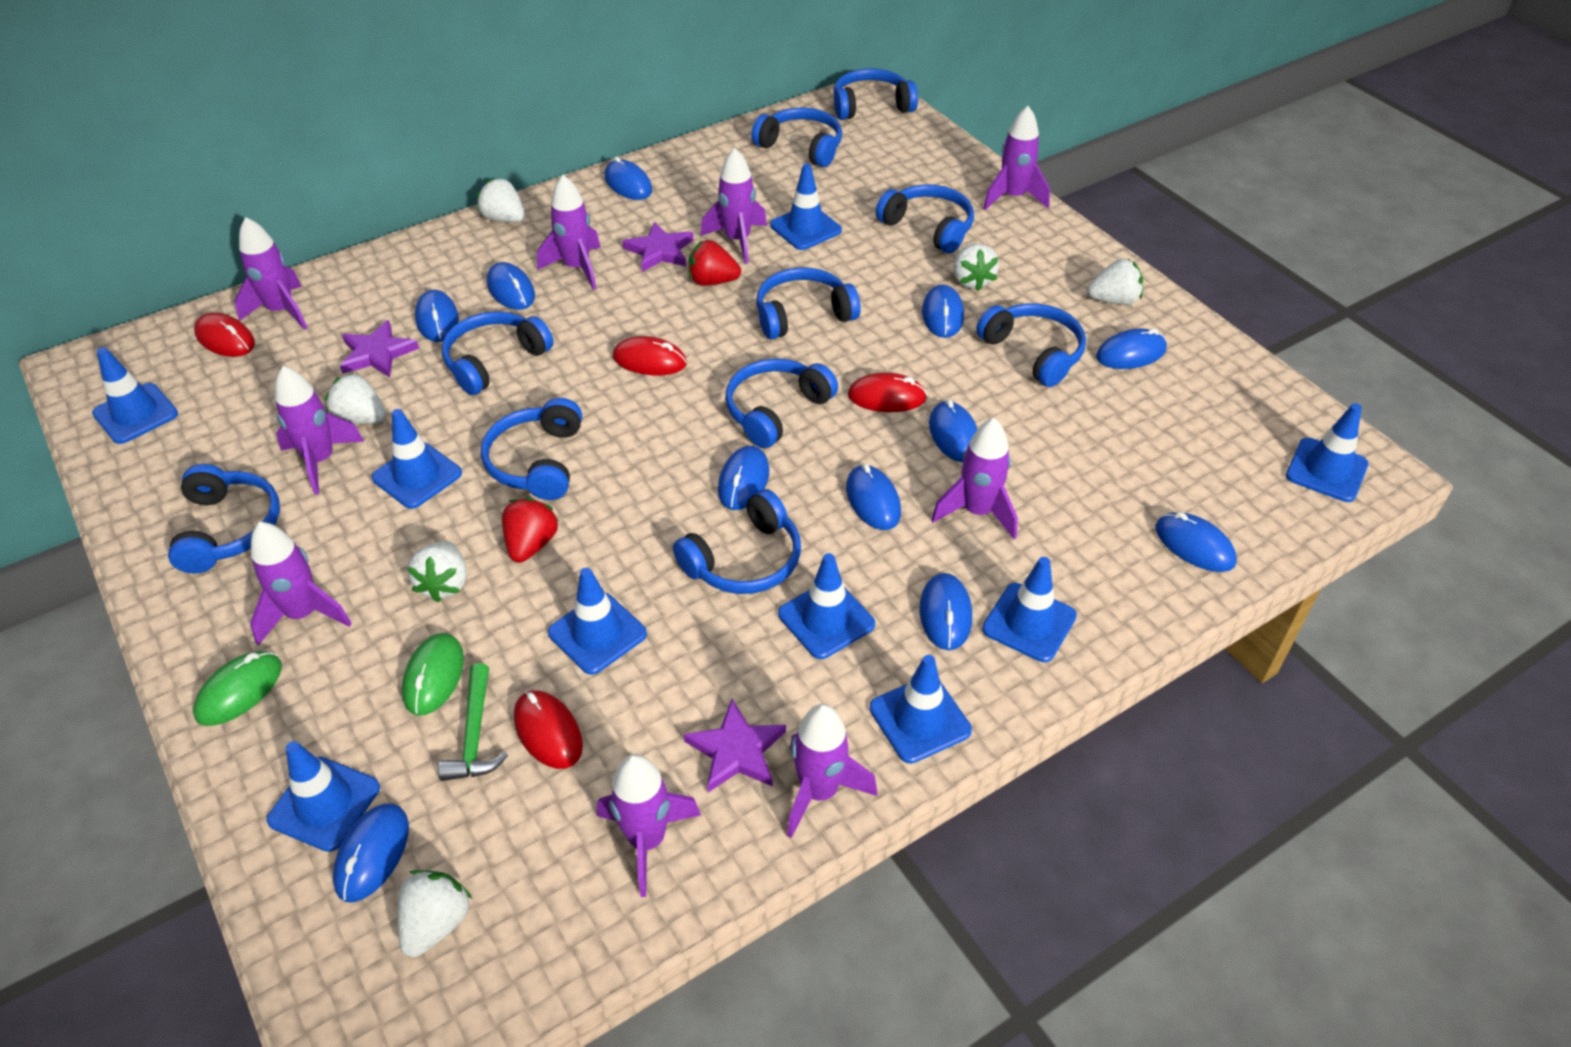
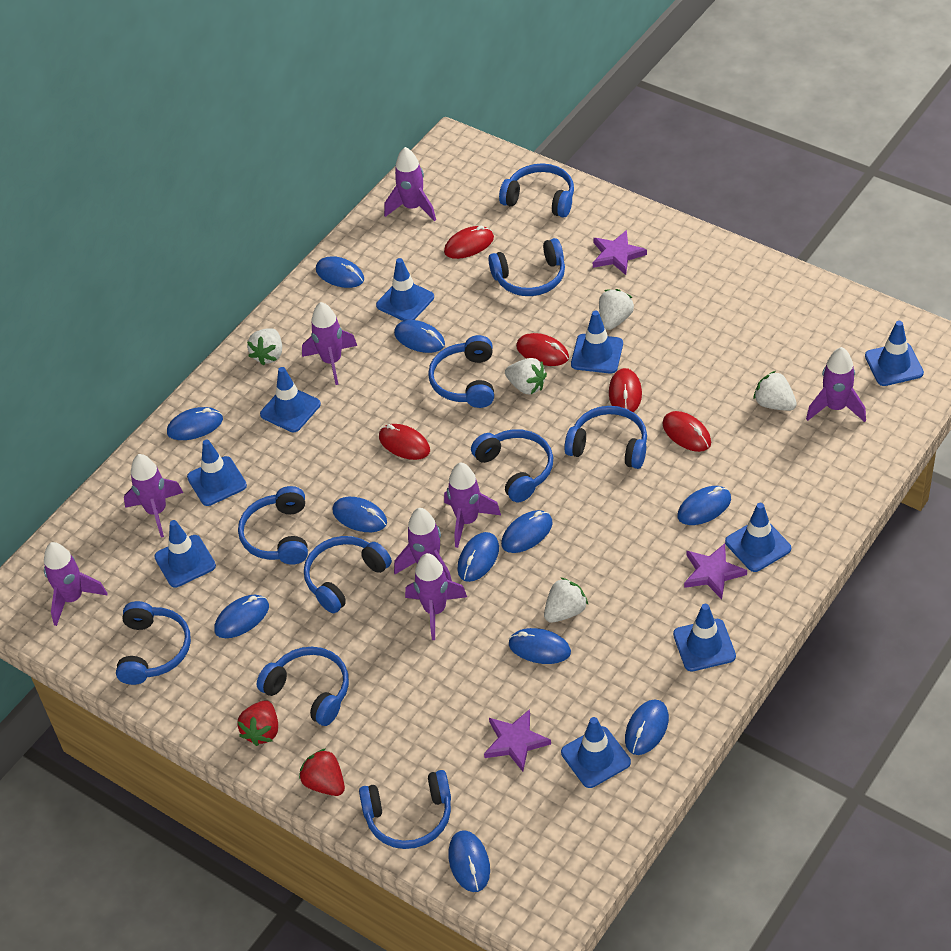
green hammer: [438,663,508,781] = 1 -> none = 0
green mouse: [193,651,282,726] [402,633,464,716] = 2 -> none = 0
purple rocket: [235,217,307,330] [250,522,352,646] [275,366,364,495] [537,175,601,290] [597,754,701,897] [701,148,767,264] [787,704,877,838] [931,418,1018,539] [983,106,1050,210] = 9 -> [44,542,107,626] [124,454,183,537] [302,302,357,385] [384,147,436,221] [394,508,452,581] [405,553,467,640] [444,463,501,548] [806,347,866,422] = 8
red mouse: [194,312,255,357] [514,690,583,769] [613,336,687,375] [848,373,927,412] = 4 -> [379,424,430,460] [444,225,494,259] [516,333,569,366] [609,368,642,412] [662,411,711,452] = 5
white strawberry: [325,372,386,424] [397,870,472,957] [407,541,467,602] [477,178,525,222] [954,244,999,291] [1087,258,1143,305] = 6 -> [247,328,282,366] [505,358,547,394] [544,578,588,623] [599,289,634,330] [753,371,797,411] = 5

